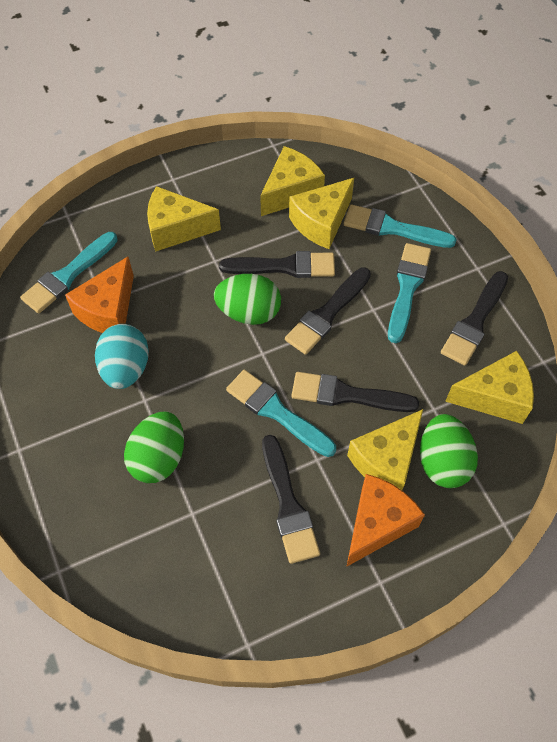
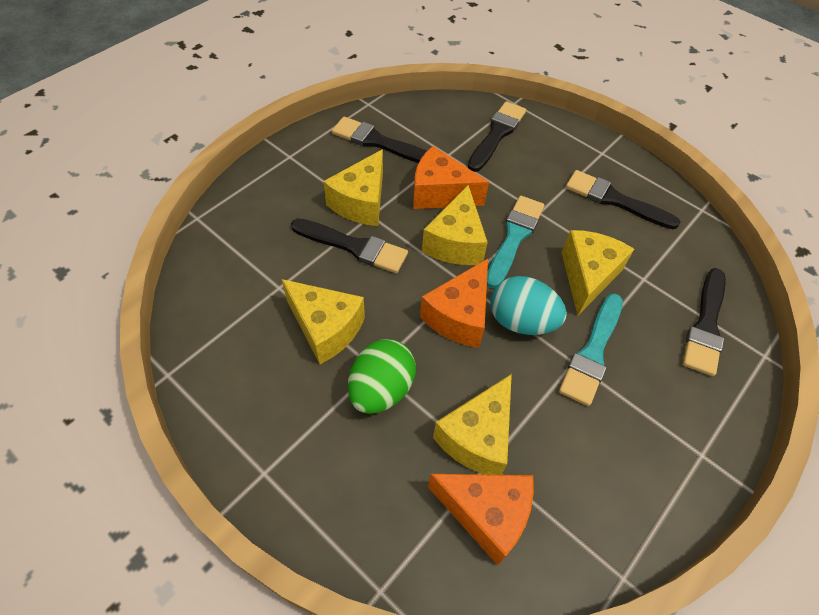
green egg: [124,411,184,483] [214,274,281,325] [420,414,478,488] = 3 -> [348,339,416,414] = 1
orange cheese: [65,257,134,333] [346,474,425,567] = 2 -> [413,146,489,209] [420,259,488,348] [428,474,534,565] = 3
turquoise brush: [20,232,118,314] [226,370,336,457] [344,204,457,248] [388,243,431,343] = 4 -> [487,196,545,288] [559,293,623,406] = 2

